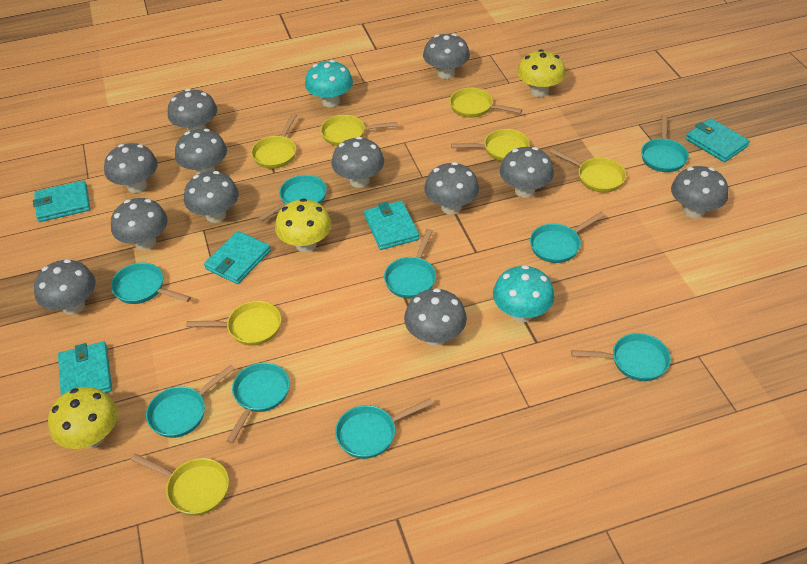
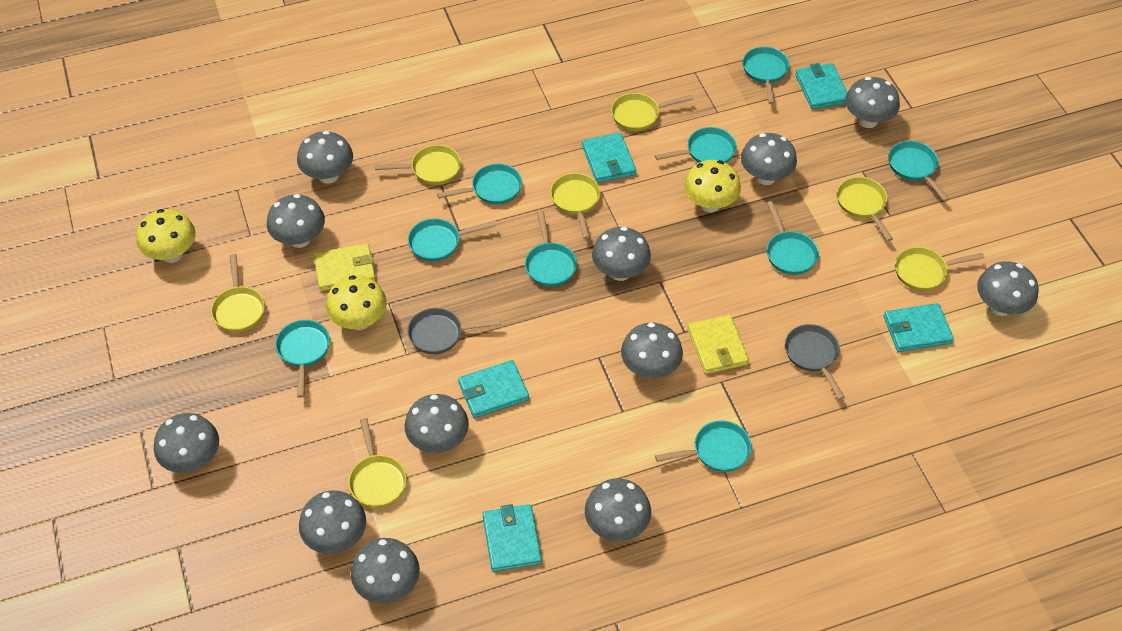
grey pan: none = 0 -> [407,308,501,354] [785,324,845,400] = 2
turquoise mushroom: [305,60,353,107] [493,265,555,322] = 2 -> none = 0
yellow wallet: none = 0 -> [314,243,376,291] [687,315,749,374] = 2

